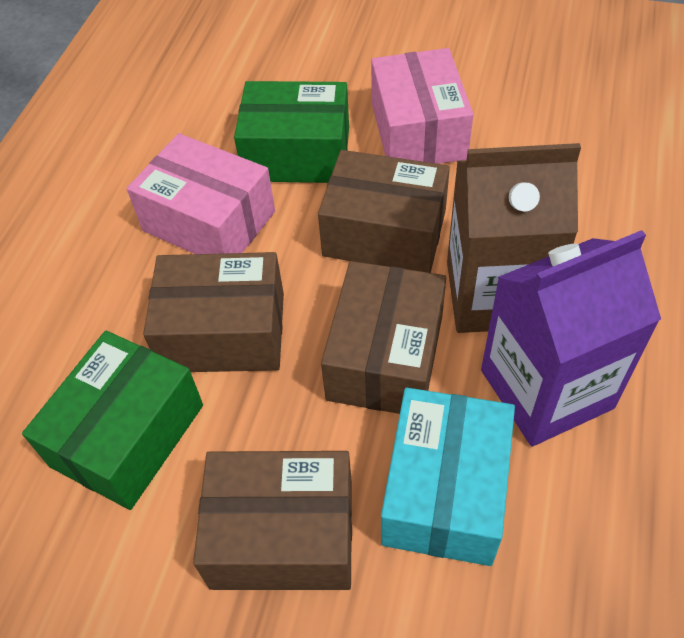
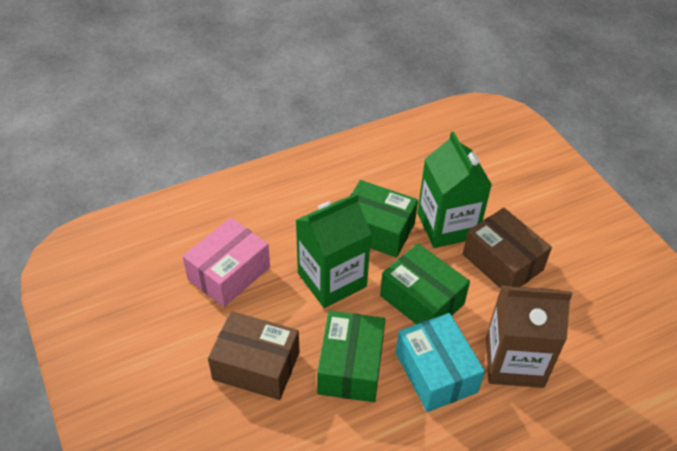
brown box: [143,252,284,372] [193,451,352,590] [318,150,450,273] [321,261,446,414] = 4 -> [208,311,299,400] [463,208,552,289] = 2
green box: [22,331,203,510] [234,81,349,183] = 2 -> [317,311,385,402] [350,180,418,258] [380,243,470,324] = 3
green carton: none = 0 -> [296,193,371,308] [417,131,492,248] = 2
pink box: [127,133,275,254] [371,48,473,164] = 2 -> [183,218,270,307] = 1
purple carton: [481,230,661,446] = 1 -> none = 0

